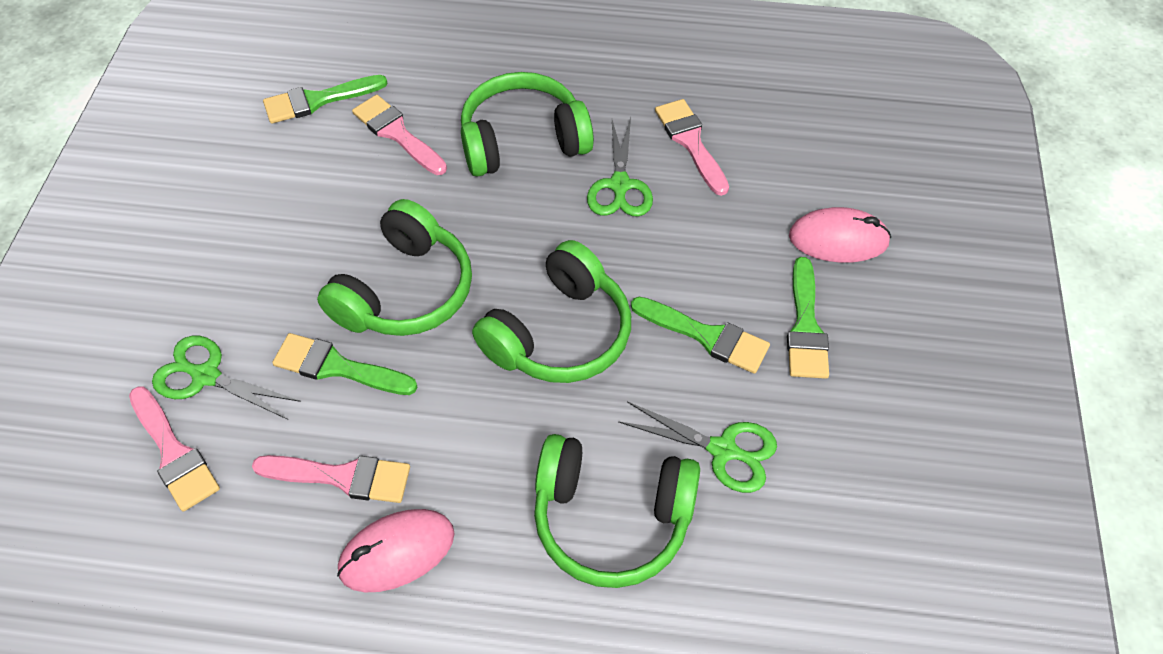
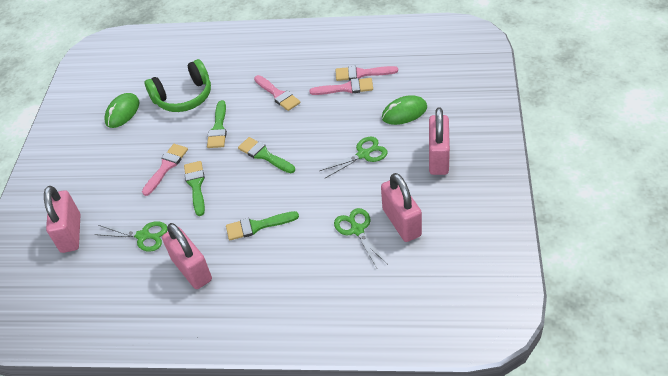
green headphones: [317,199,472,336] [461,72,594,177] [472,240,631,383] [534,434,700,588] = 4 -> [145,59,211,112] = 1
green mouse: none = 0 -> [104,93,139,128] [382,95,427,125] = 2
pink mouse: [337,509,455,592] [789,207,891,263] = 2 -> none = 0
pink padlock: none = 0 -> [44,186,80,253] [162,223,212,289] [381,173,422,242] [429,108,450,175] = 4

